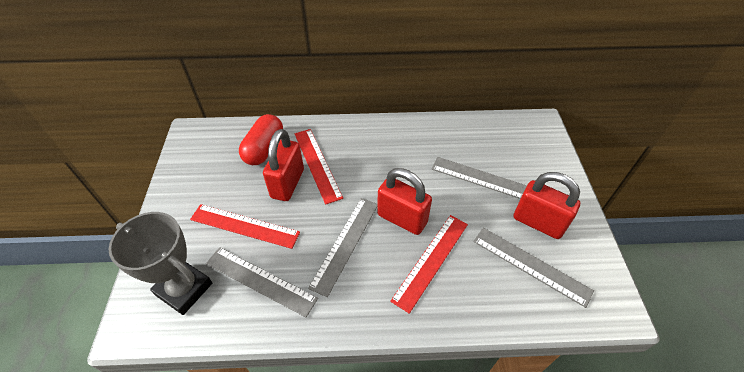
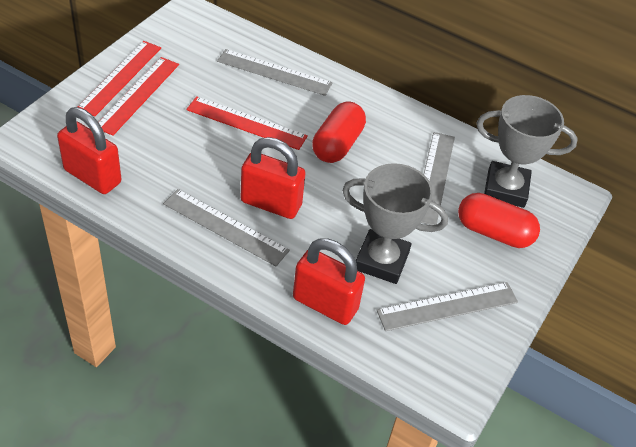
grey trophy: [109,212,212,315] = 1 -> [342,163,448,284] [476,95,578,208] = 2
red capsule: [239,114,283,165] = 1 -> [312,102,366,163] [458,193,540,248] = 2

